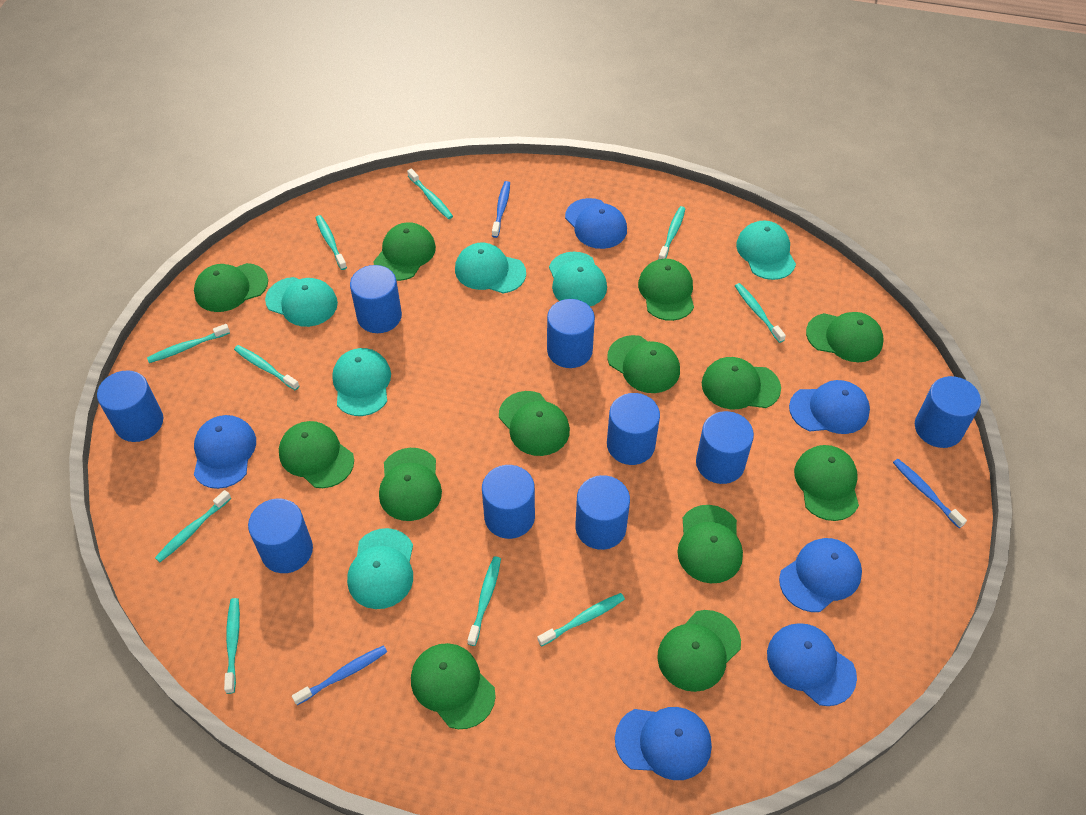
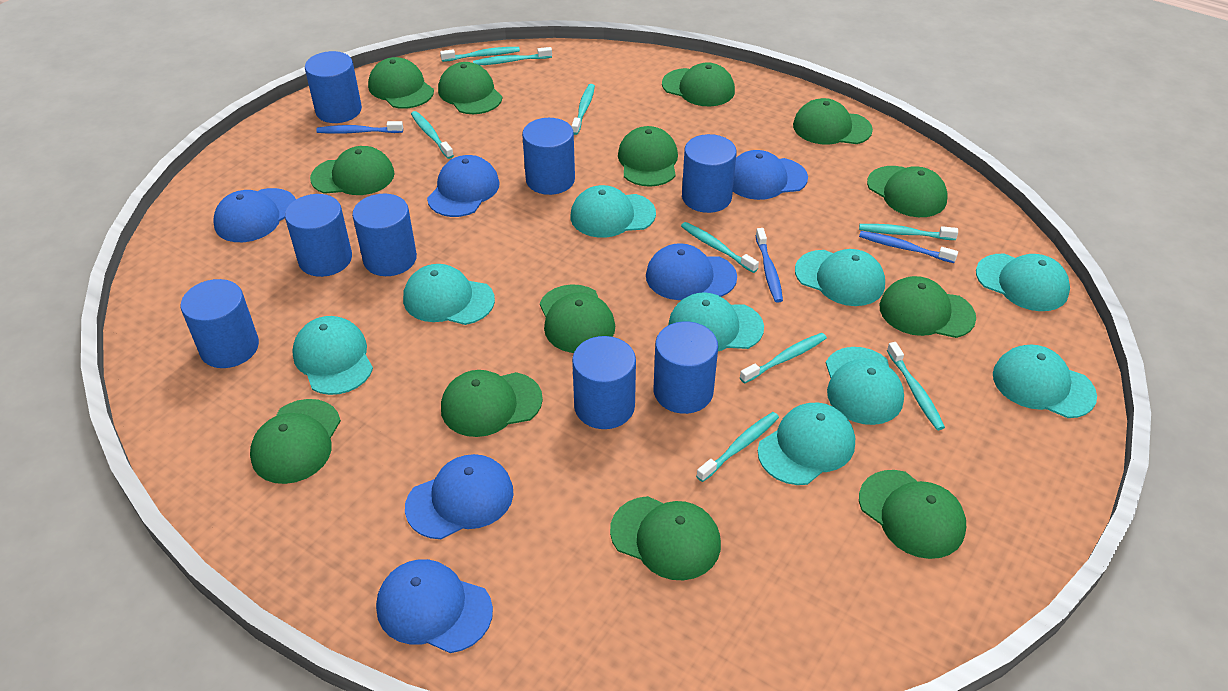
blue cylinder: [97,370,163,442] [248,499,313,573] [350,265,402,333] [482,465,535,539] [547,299,595,368] [575,475,630,550] [607,393,660,465] [696,411,754,484] [915,376,981,448] = 9 -> [181,279,259,368] [285,194,352,277] [305,51,362,123] [352,194,417,276] [522,118,575,195] [572,336,636,429] [654,321,718,414] [682,134,737,213] = 8
turquoise cap: [265,277,338,327] [332,348,391,416] [347,528,413,609] [455,243,526,293] [549,252,607,306] [736,220,796,280] = 6 -> [292,316,373,395] [403,264,495,325] [570,185,656,238] [668,292,764,351] [758,403,855,485] [795,249,885,306] [826,347,904,425] [976,254,1070,311] [993,344,1097,418] = 9
turquoise toothbrush: [147,324,230,363] [155,490,231,562] [224,598,240,694] [234,345,299,390] [316,215,347,270] [407,168,453,219] [467,556,501,646] [537,593,625,646] [658,206,685,260] [735,283,786,343] = 10 -> [411,111,454,159] [440,47,520,62] [473,47,552,65] [571,84,595,135] [681,222,759,273] [696,412,779,482] [740,333,827,384] [859,224,958,240] [887,342,945,430] = 9

